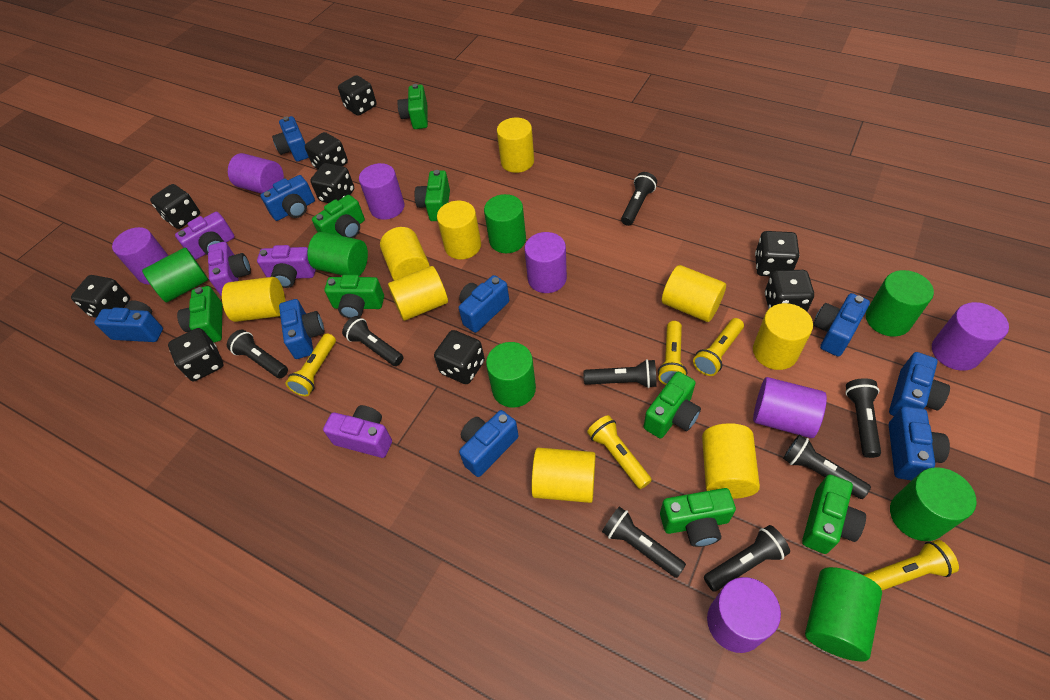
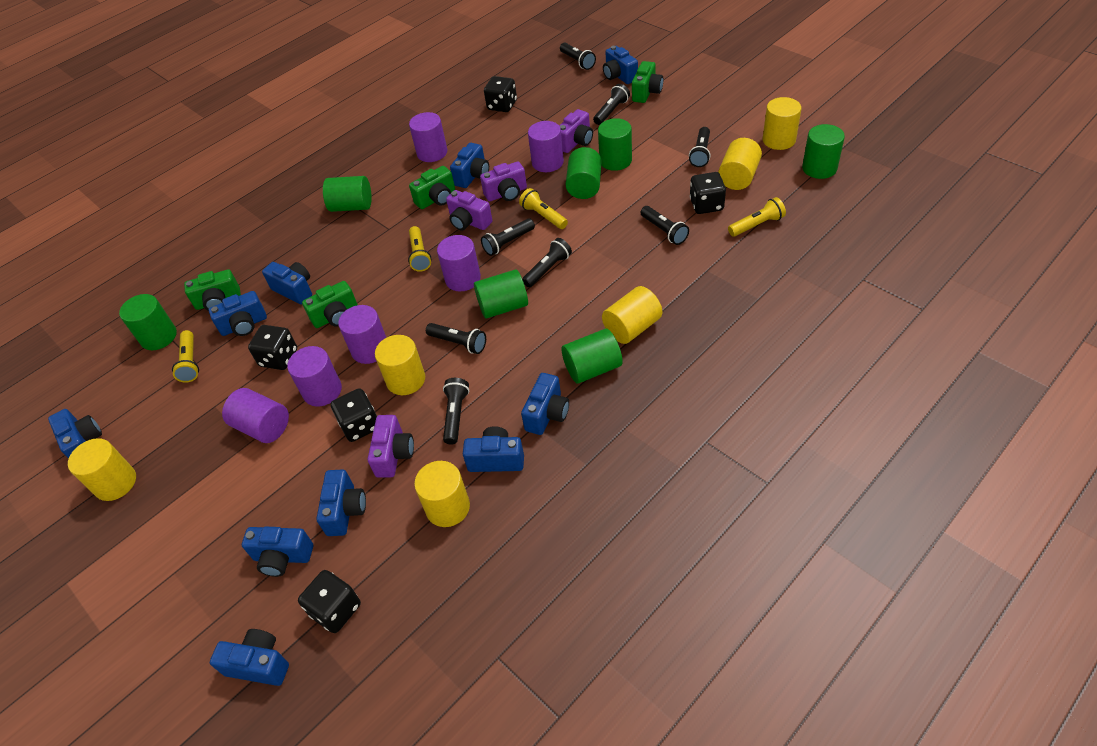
black dice: [71,275,130,318] [150,184,200,229] [168,328,223,381] [305,132,348,169] [310,163,354,203] [338,75,376,116] [434,330,485,384] [755,231,799,276] [765,270,814,311] = 9 -> [248,325,297,370] [298,570,361,633] [331,388,377,442] [484,76,517,112] [690,172,726,214] = 5
blue camera: [94,300,163,342] [260,175,315,221] [272,116,309,162] [279,299,325,359] [459,275,509,333] [459,410,519,477] [813,293,870,357] [889,352,950,416] [889,406,950,480] = 9 -> [48,409,102,459] [209,291,267,336] [210,629,289,686] [242,527,313,577] [262,262,312,305] [316,469,366,536] [450,143,489,188] [463,426,524,472] [521,373,569,435] [603,46,638,84] = 10
green camera: [177,286,223,342] [312,195,365,238] [324,275,384,319] [397,84,428,129] [415,170,450,221] [644,372,701,439] [660,488,736,547] [802,474,866,554] = 8 -> [184,269,241,311] [302,281,358,328] [409,166,455,209] [632,61,663,103] = 4
purple cylinder: [112,227,169,285] [228,153,284,194] [359,163,405,220] [524,232,567,293] [707,577,781,653] [753,377,827,438] [932,302,1009,371] = 7 -> [222,388,289,443] [287,346,342,407] [338,305,386,364] [409,112,447,162] [437,235,481,291] [528,121,564,172] = 6
yellow cylinder: [222,277,285,322] [380,227,430,280] [388,266,448,321] [437,201,481,259] [497,118,534,173] [531,448,596,503] [662,265,726,322] [702,423,760,499] [753,303,813,370] = 9 -> [68,438,136,501] [375,335,425,395] [414,461,470,527] [602,286,662,344] [718,138,762,190] [763,97,801,150] = 6
yellow flashlight: [286,333,336,396] [587,415,652,489] [658,321,687,385] [693,318,744,376] [864,540,959,590] = 5 -> [172,330,199,382] [408,226,431,272] [519,188,568,229] [728,197,786,237] = 4

